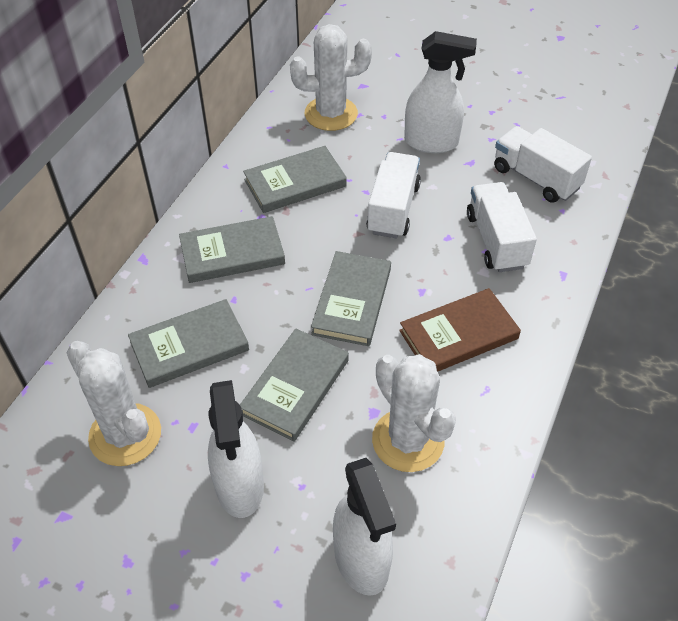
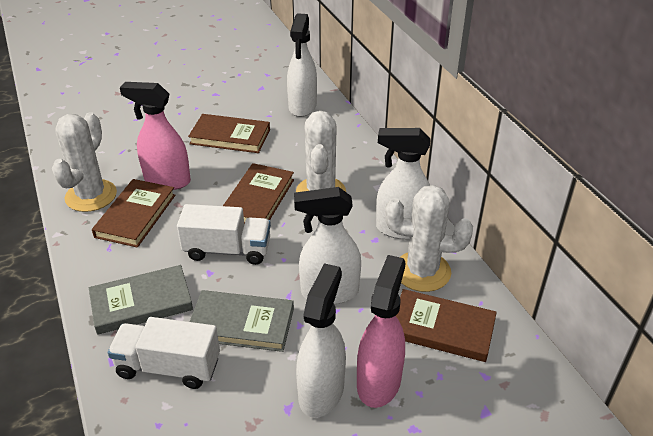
brown book: [399,288,521,372] = 1 -> [92,179,175,248] [188,114,270,153] [223,163,294,224] [396,289,497,362] = 4
grey book: [128,299,249,388] [179,216,285,283] [240,328,349,442] [243,146,347,213] [311,251,391,346] = 5 -> [89,265,193,335] [190,290,294,352] = 2
pink spray bottle: none = 0 -> [120,82,191,190] [357,255,406,408] = 2
white spray bottle: [208,380,264,518] [333,458,396,596] [404,31,477,153] = 3 -> [287,13,317,117] [294,187,361,304] [296,263,346,418] [376,128,431,240] = 4
white truck: [366,152,421,238] [467,182,537,272] [494,126,592,203] = 3 -> [108,317,220,389] [177,204,271,265] = 2

